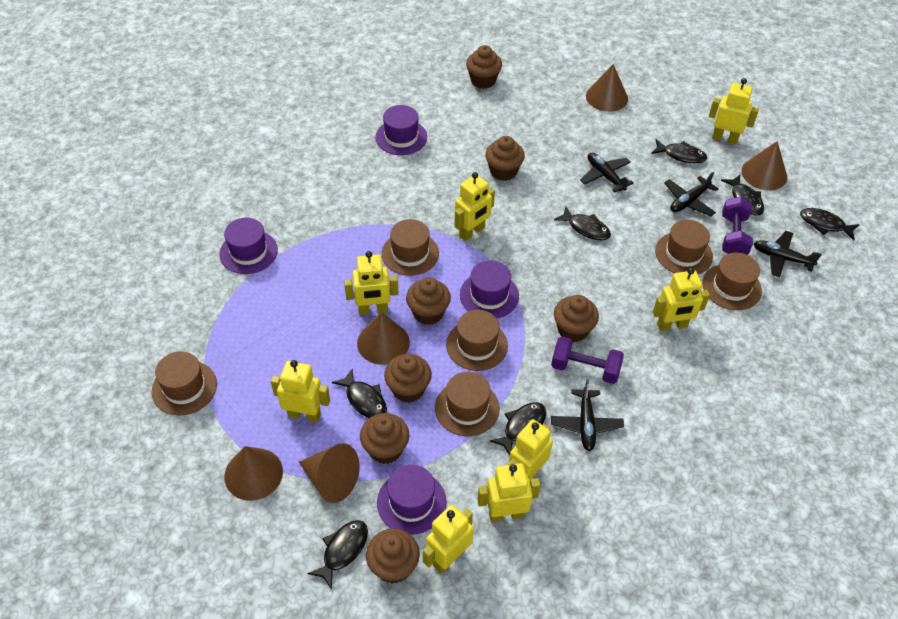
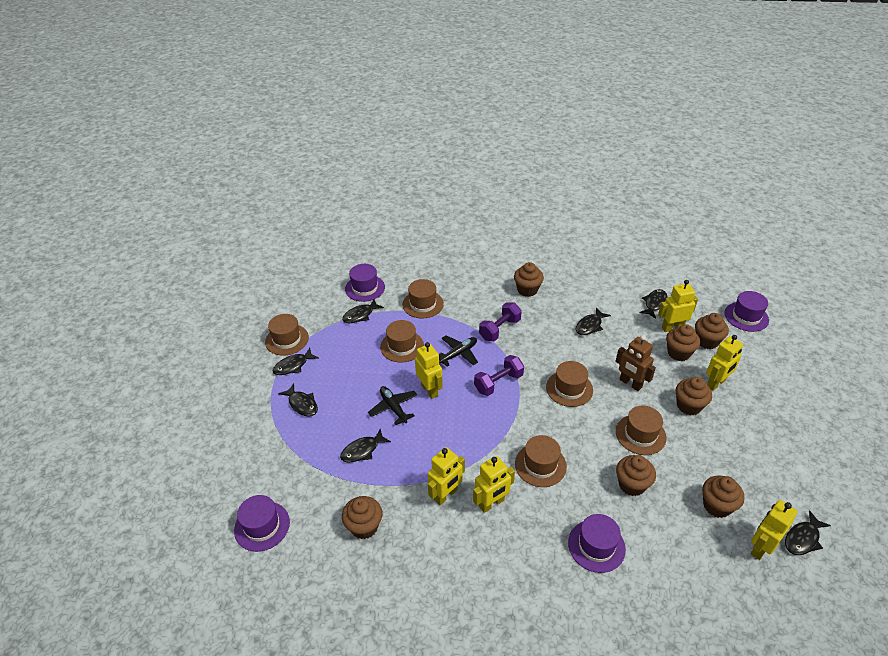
black plane: [551,379,624,451] [580,153,634,192] [664,172,718,216] [754,231,822,277] = 4 -> [368,386,417,425] [439,335,478,367] = 2
brown cone: [224,446,283,501] [299,443,360,503] [357,312,410,365] [586,64,628,112] [741,141,787,190] = 5 -> none = 0
brown robot: none = 0 -> [615,335,656,391] = 1
yellow robot: [271,360,330,423] [344,251,399,315] [423,505,474,574] [454,172,495,241] [477,463,541,522] [508,419,553,481] [653,268,710,331] [709,78,759,145] = 8 -> [415,342,443,399] [428,447,465,505] [473,456,515,513] [658,280,698,332] [706,335,743,391] [751,500,798,560] = 6

